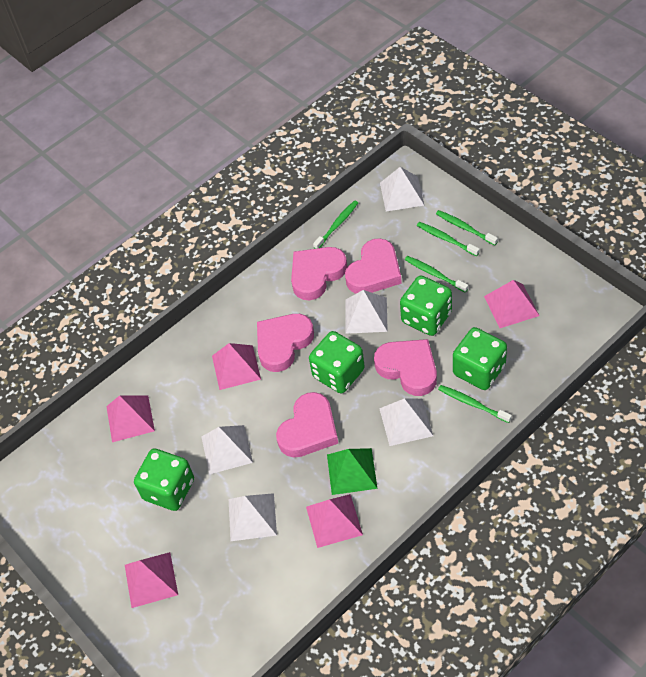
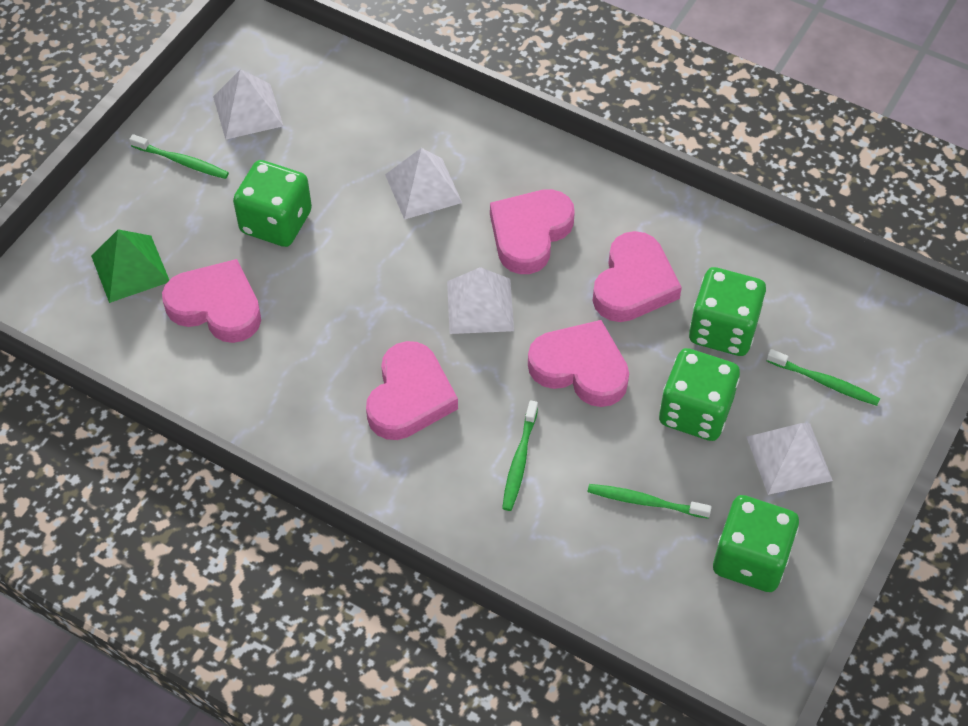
green toothbrush: [313,201,358,249] [405,256,468,293] [417,222,480,256] [436,210,498,245] [438,385,512,423] = 5 -> [129,134,229,179] [502,400,538,511] [588,484,712,519] [767,349,880,406] = 4
pink pyramid: [106,395,155,442] [125,552,178,608] [212,343,261,390] [306,494,363,548] [484,280,540,328] = 5 -> none = 0
white pyramid: [202,425,253,474] [229,493,277,541] [345,290,388,334] [379,398,433,446] [380,167,424,212] = 5 -> [213,69,283,140] [385,148,462,220] [447,267,514,334] [747,423,833,495] = 4

